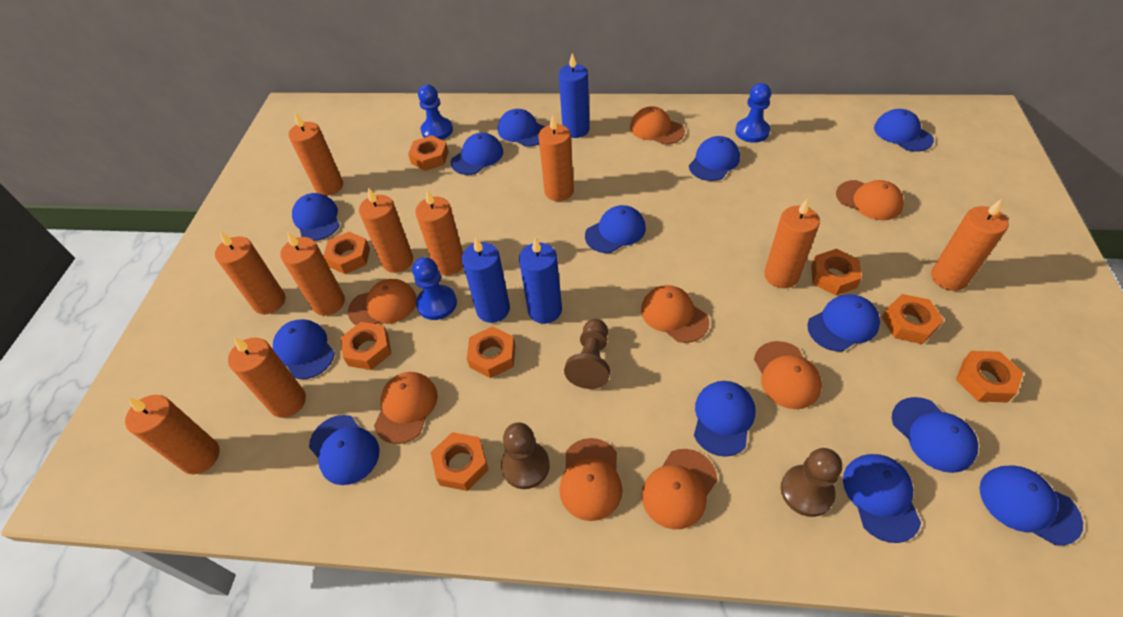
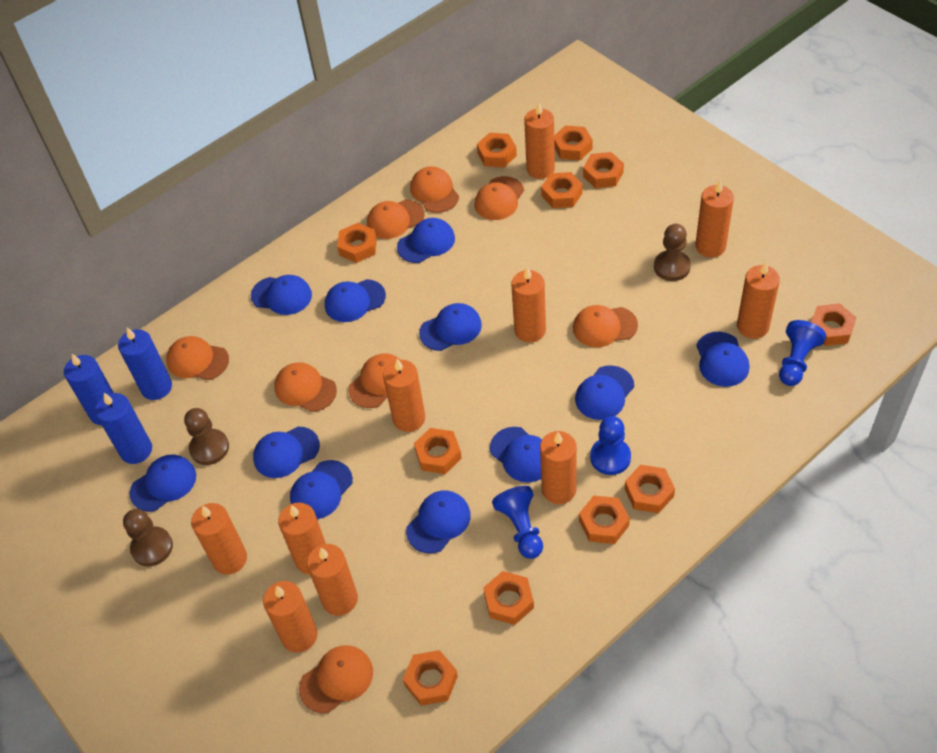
blue cap: [273,319,335,379] [292,193,340,241] [309,415,380,485] [451,133,503,175] [498,109,546,147] [585,205,646,253] [689,136,740,181] [694,381,755,457] [807,294,880,352] [843,454,921,543] [874,109,934,152] [892,397,978,473] [979,466,1083,546] = 13 -> [129,454,196,512] [251,275,312,315] [253,427,320,478] [290,460,353,519] [325,279,386,322] [397,218,455,263] [406,490,471,553] [419,303,482,351] [490,427,542,482] [575,365,634,420] [696,332,749,387] = 11
orange nut: [323,232,370,274] [340,322,391,370] [408,135,449,171] [431,432,488,491] [467,326,515,378] [811,249,862,296] [882,294,944,344] [956,351,1023,403] = 8 -> [337,223,377,263] [403,650,458,706] [414,428,462,474] [477,133,517,167] [483,571,534,625] [541,172,583,208] [554,125,593,160] [579,496,630,544] [583,152,624,188] [625,465,675,513] [811,303,857,346] = 11

